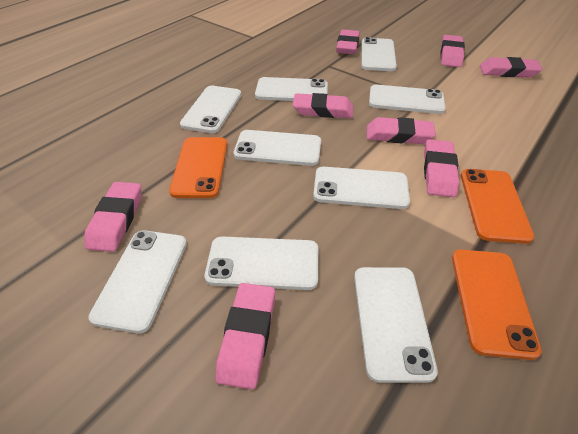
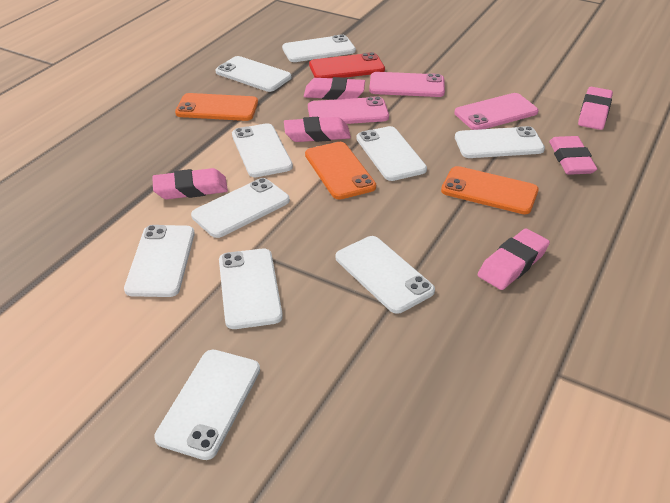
pink eraser: [84,182,141,252] [215,283,275,390] [293,93,353,118] [336,30,360,54] [367,117,436,144] [424,139,459,197] [440,35,465,67] [480,57,543,78] = 8 -> [152,168,228,199] [284,117,351,142] [304,77,365,100] [478,228,550,290] [549,136,597,175] [578,87,613,130] = 6
pink phone: none = 0 -> [308,96,389,124] [369,72,445,97] [454,93,539,130] = 3
red phone: none = 0 -> [309,52,385,78] = 1
white phone: [88,230,187,333] [180,86,241,133] [205,237,318,290] [234,130,321,166] [255,77,328,101] [313,167,410,209] [354,267,438,383] [362,37,397,71] [369,85,446,114] = 9 -> [124,225,195,297] [154,350,260,460] [191,178,290,238] [215,56,291,92] [219,249,283,329] [232,123,293,177] [282,34,356,62] [336,236,435,314] [356,126,427,181] [455,126,545,158] = 10

